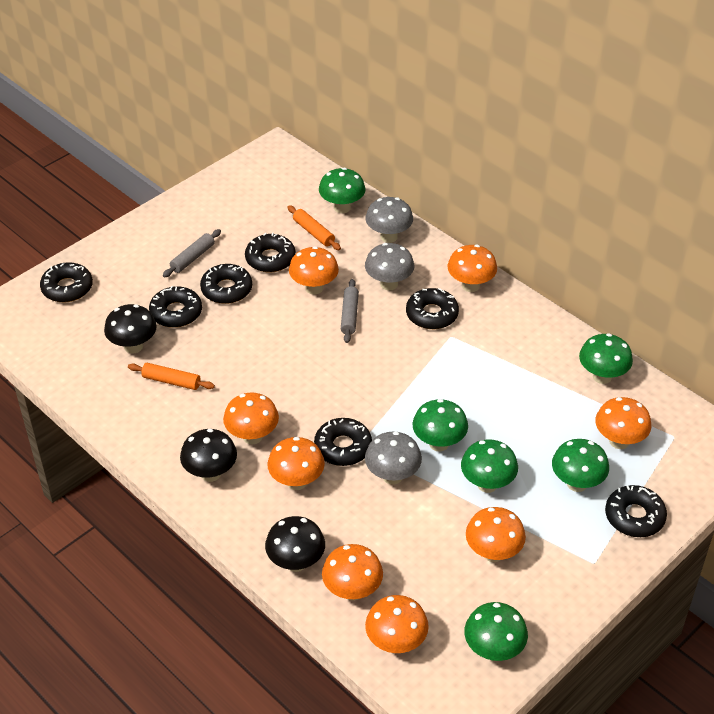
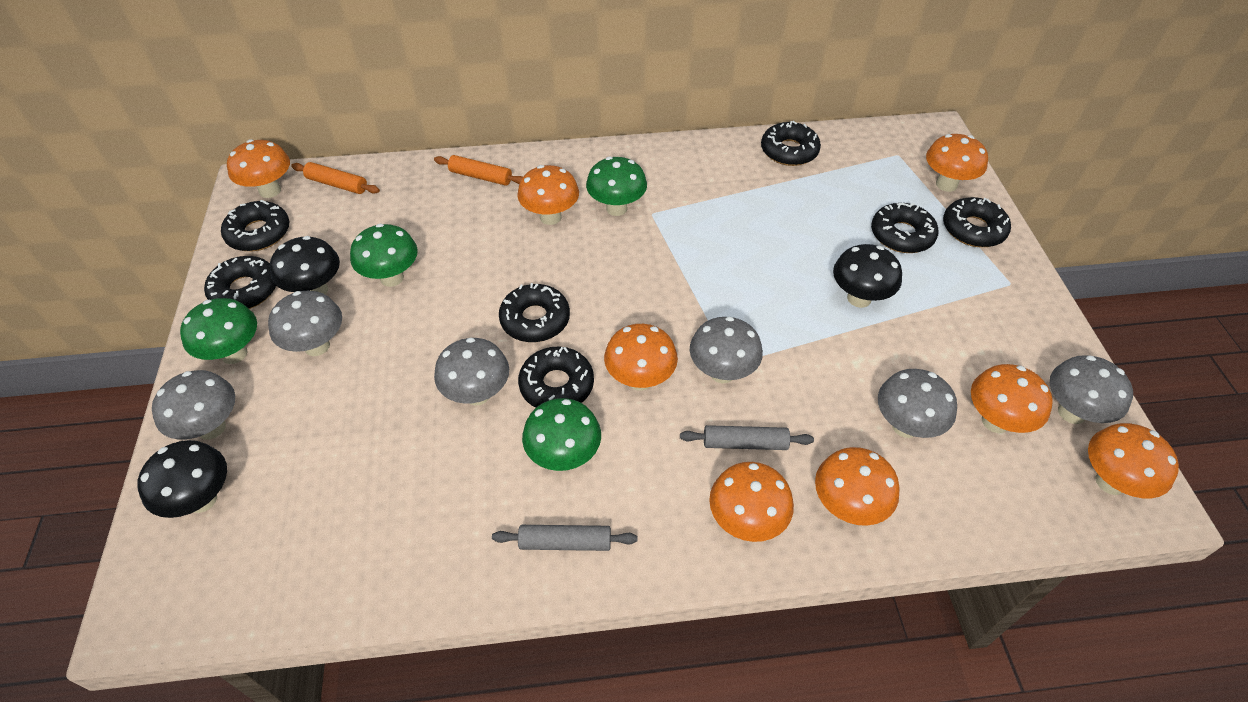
green mushroom: [319,167,366,213] [412,399,468,451] [461,439,518,493] [464,602,528,661] [552,439,609,492] [579,333,633,384] = 6 -> [180,298,257,364] [350,224,418,287] [522,398,601,471] [586,157,647,216] = 4
grey mushroom: [365,197,413,243] [365,243,414,291] [365,431,422,485] = 3 -> [152,370,235,440] [268,291,342,356] [434,338,509,406] [690,316,763,384] [878,369,957,438] [1050,355,1133,424] = 6

